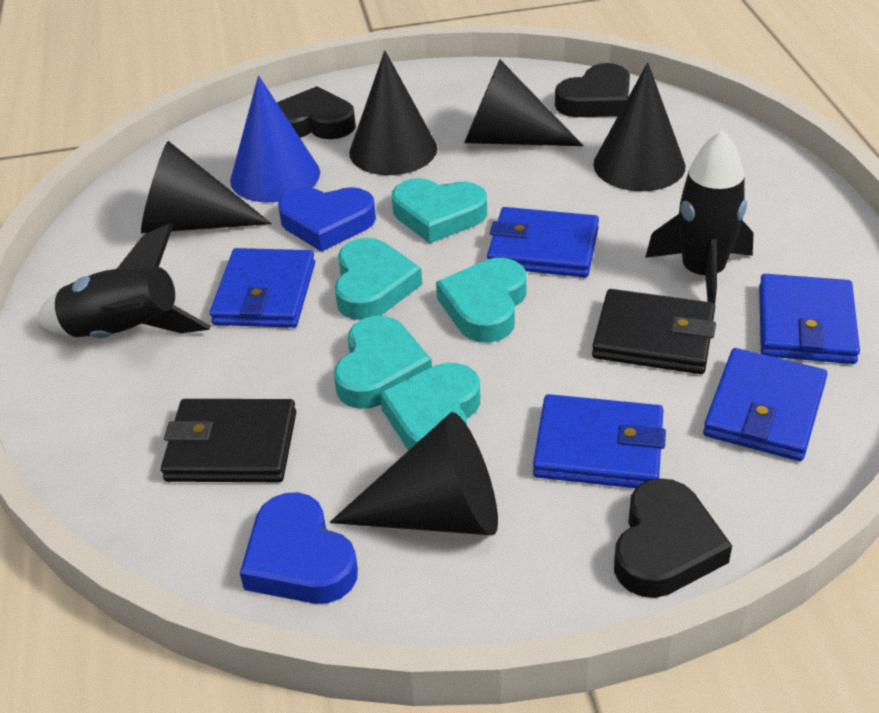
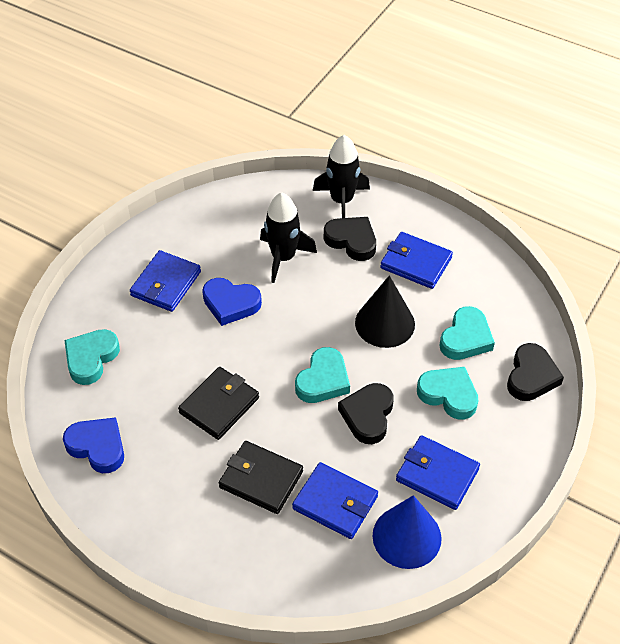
black cone: [141,141,272,234] [330,412,498,535] [349,50,437,175] [464,60,584,146] [593,62,686,191] = 5 -> [355,275,415,348] = 1
blue wallet: [210,248,315,328] [487,207,599,277] [533,394,666,488] [703,348,828,461] [759,274,860,364] = 5 -> [130,250,201,312] [292,462,378,539] [380,232,453,289] [396,435,480,510] = 4
turquoise heart: [334,316,432,409] [335,238,422,320] [380,363,480,451] [392,178,487,243] [436,258,527,343] = 5 -> [65,329,120,385] [295,347,350,403] [417,367,479,420] [439,306,495,360] = 4

